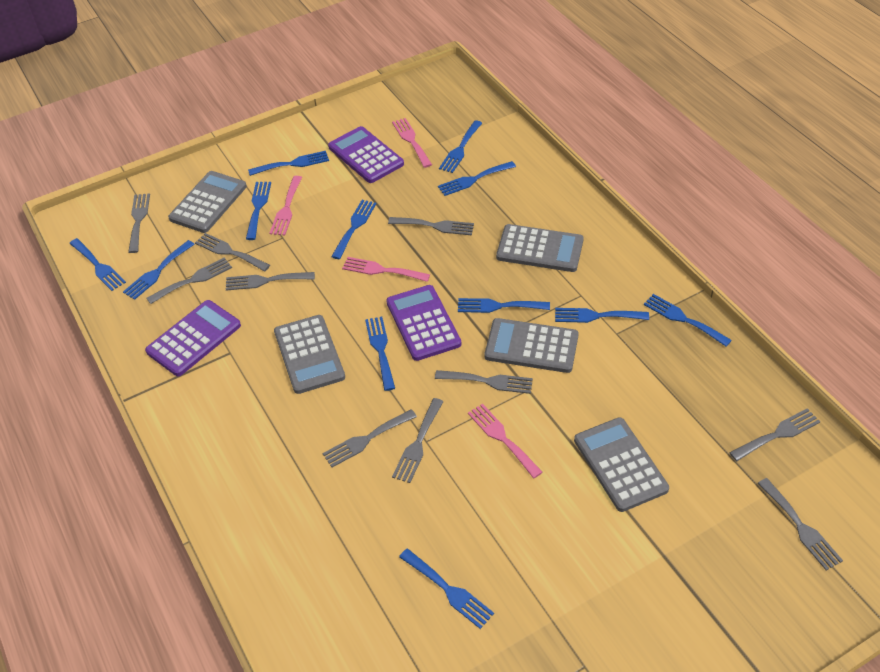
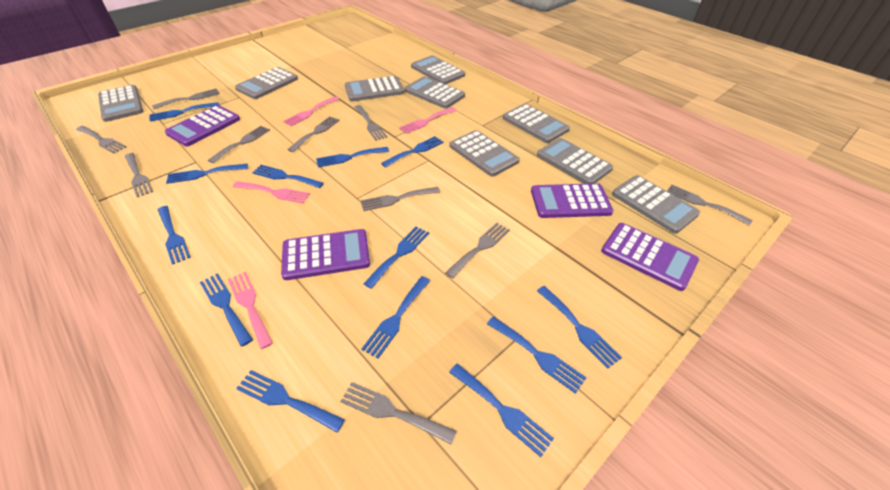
blue fork: [69,238,126,291] [123,240,195,300] [246,182,271,240] [248,151,329,176] [331,200,376,259] [365,317,395,391] [399,548,494,629] [438,161,516,196] [439,120,482,173] [458,298,550,313] [555,308,649,323] [644,294,732,347] = 12 -> [149,102,219,121] [158,206,191,265] [166,164,248,184] [200,273,253,347] [236,370,345,433] [252,165,324,188] [316,147,389,167] [361,276,430,359] [363,226,429,289] [381,136,443,168] [449,363,554,457] [487,316,586,394] [537,286,622,369] = 13
grey calculator: [168,171,247,233] [274,315,345,394] [485,318,579,373] [496,224,584,272] [574,417,669,512] = 5 -> [98,85,143,122] [235,67,298,99] [345,76,404,101] [404,76,465,109] [411,55,465,84] [449,130,520,177] [503,104,570,143] [537,138,613,184] [612,175,700,234] = 9
purple calculator: [145,300,241,376] [328,126,404,183] [386,285,461,361] = 3 -> [165,105,240,146] [281,229,370,280] [531,183,614,218] [601,223,699,291] = 4

